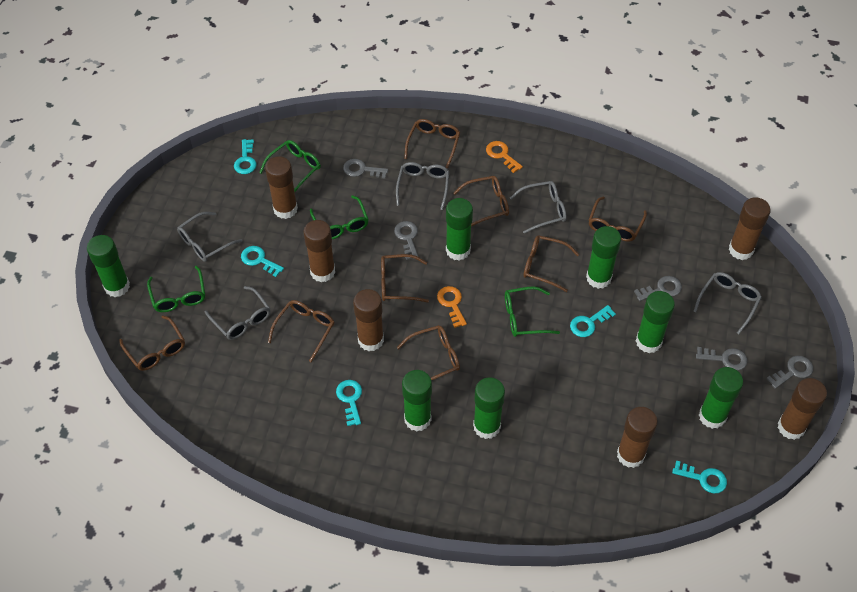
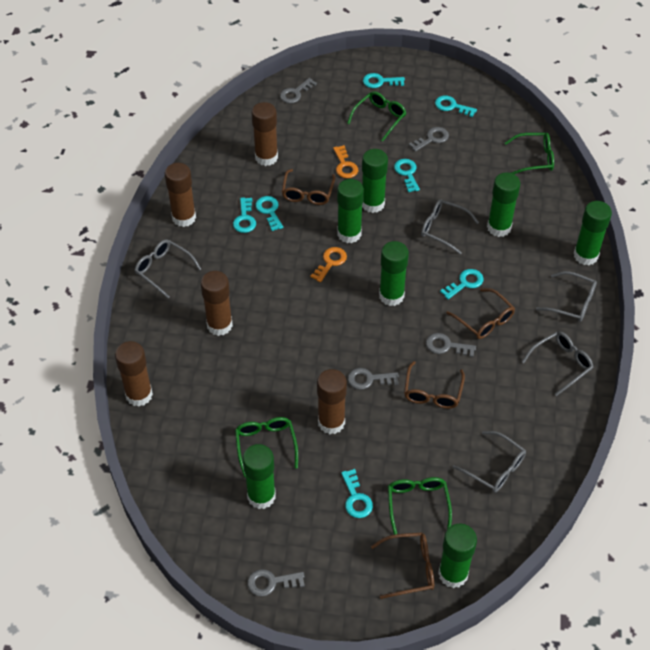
brown glasses: [119,316,185,371] [268,300,335,362] [381,254,429,303] [397,325,460,380] [404,119,460,169] [453,176,509,227] [523,236,579,292] [588,196,647,242] = 8 -> [282,169,335,205] [371,532,434,599] [404,361,465,409] [446,288,515,339] = 4
brown glue stick: [265,156,298,219] [303,220,335,282] [353,289,384,351] [617,407,658,468] [728,197,771,260] [778,378,827,440] = 6 -> [115,341,153,406] [165,163,196,227] [201,271,233,336] [251,102,278,166] [317,369,347,434] = 5
turquoise key: [234,139,257,174] [241,246,284,277] [336,380,362,426] [570,305,616,337] [672,461,727,493] = 5 -> [233,198,256,233] [255,196,283,231] [341,469,373,518] [363,73,405,88] [394,159,420,192] [435,96,477,117] [440,269,484,299] = 7

